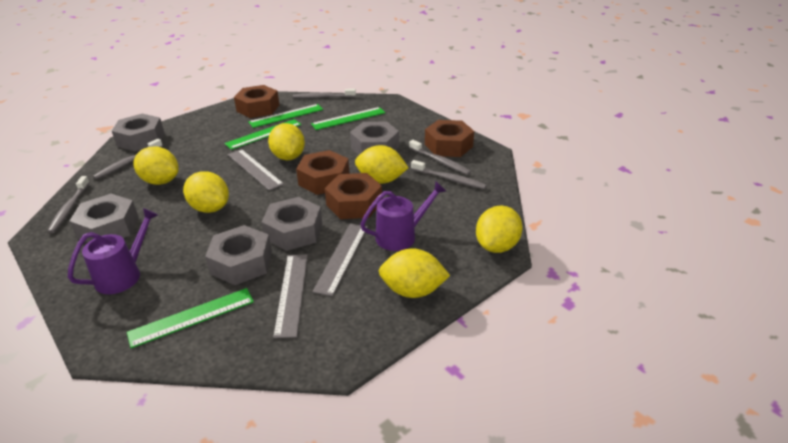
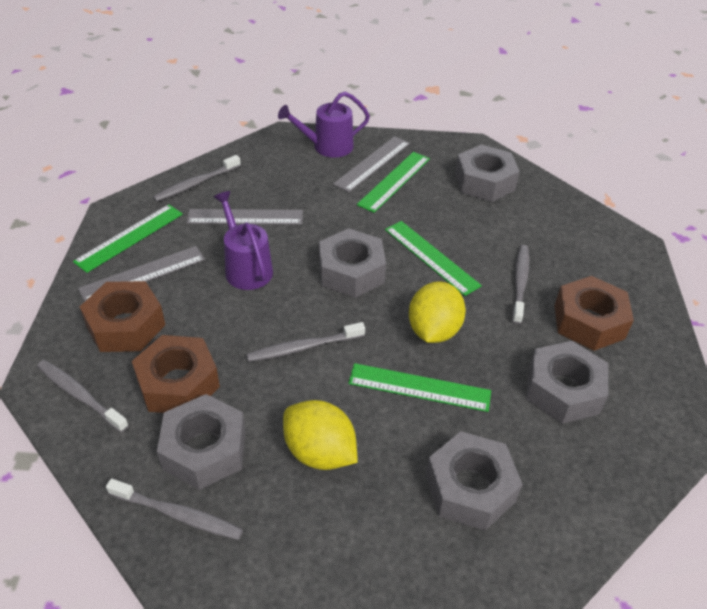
brown nut: [234,85,280,118] [296,150,350,195] [325,173,382,219] [425,120,474,157] = 4 -> [80,281,165,352] [132,335,220,413] [554,276,634,351] = 3
yellow lemon: [133,146,179,185] [183,171,229,213] [268,123,305,160] [355,145,408,184] [379,249,450,298] [476,205,522,253] = 6 -> [283,400,358,470] [409,281,466,343] = 2

